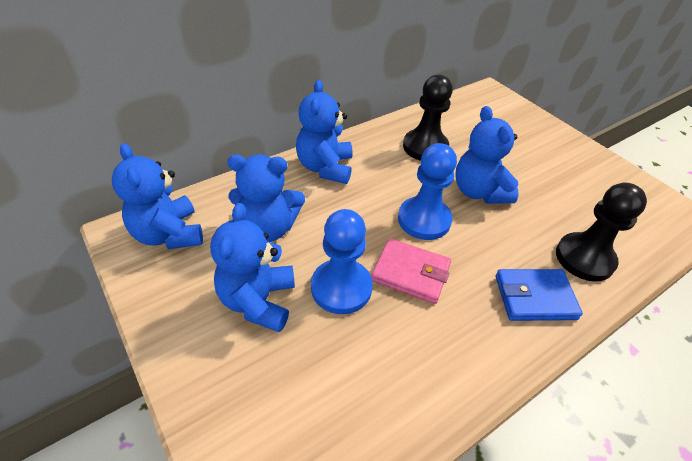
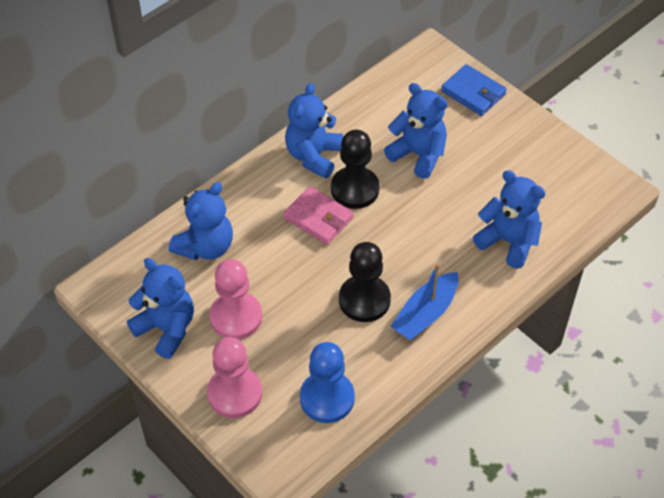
blue boat: none = 0 -> [390,263,458,340] = 1
blue pawn: [311,209,373,314] [398,143,457,240] = 2 -> [300,342,355,423] = 1
pink pawn: none = 0 -> [207,337,262,418] [209,259,262,339] = 2

